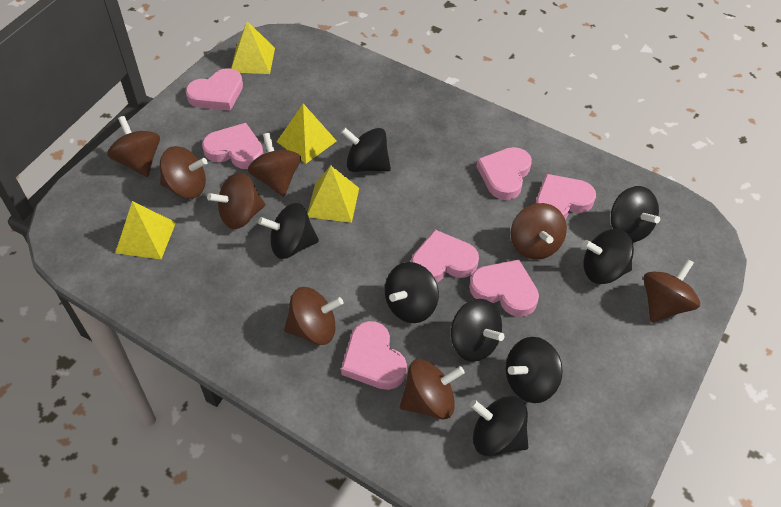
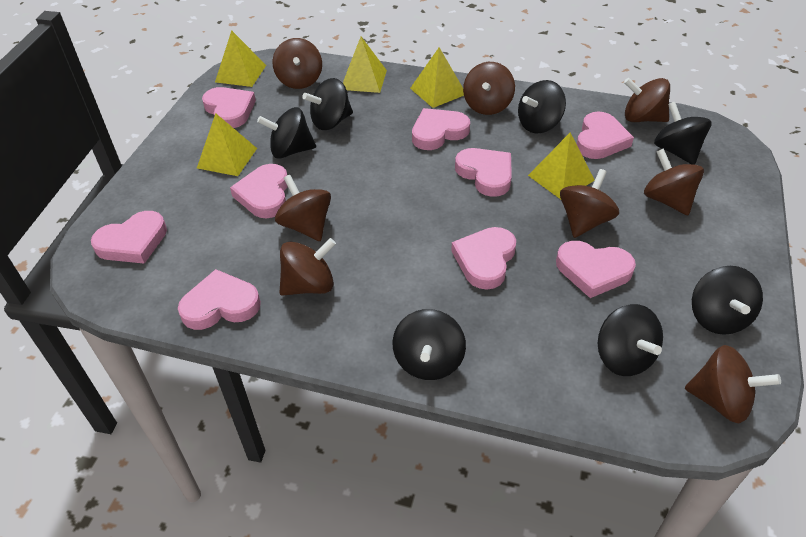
black spinning top: [258,203,319,259] [341,128,391,172] [385,262,439,323] [451,299,505,362] [470,396,528,456] [506,337,563,403] [583,229,634,284] [611,186,660,242] = 8 -> [257,107,316,159] [303,78,353,130] [392,309,466,380] [518,80,566,133] [598,304,663,376] [654,102,711,165] [692,266,763,335] = 7
pink heart: [185,68,243,111] [202,123,263,169] [341,321,407,390] [411,230,479,282] [469,260,539,317] [476,147,532,200] [535,174,596,220] = 7 -> [91,211,167,264] [178,269,261,330] [202,87,256,128] [230,164,288,218] [412,108,470,150] [451,227,516,289] [455,148,512,197] [556,241,636,298] [577,111,634,159] = 9
yellow pyramid: [115,201,176,259] [231,21,275,74] [277,104,337,164] [307,166,359,223] = 4 -> [197,114,257,176] [215,30,266,87] [343,37,387,93] [410,47,464,108] [528,132,595,199] = 5

